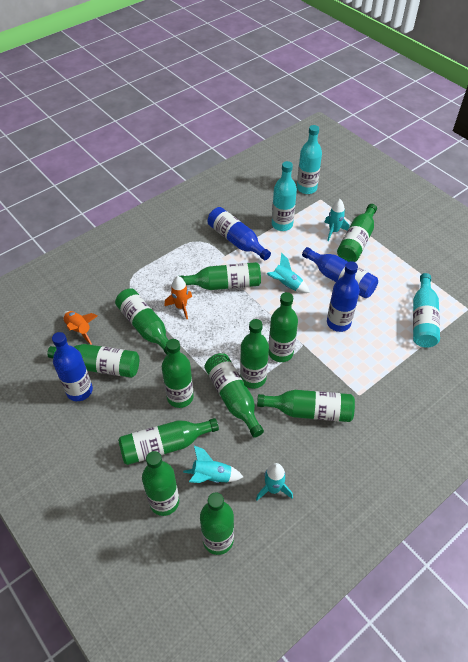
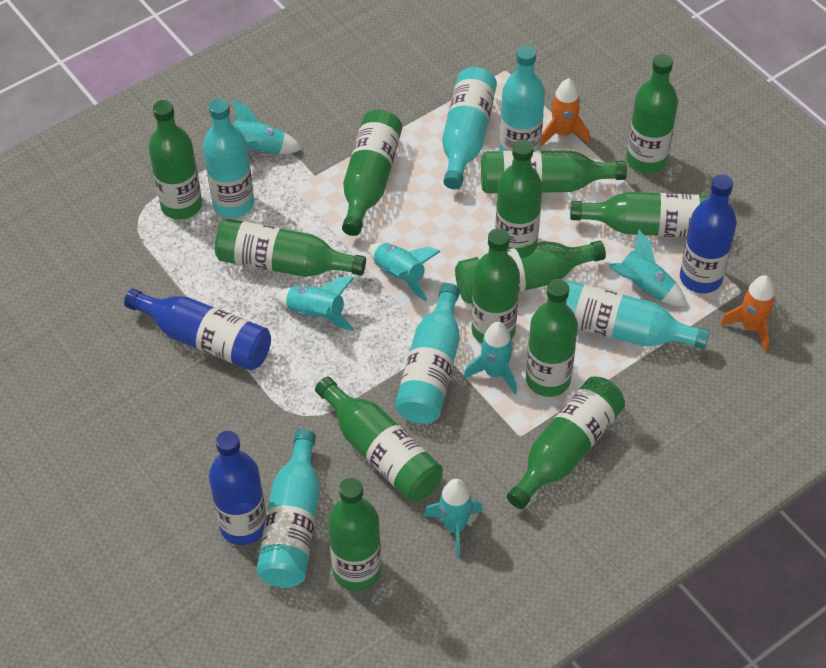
blue bottle: [52,332,93,401] [208,207,271,260] [302,247,378,298] [327,261,360,332] = 4 -> [124,289,271,370] [209,431,266,545] [680,174,737,293] = 3
green bottle: [47,344,139,378] [115,288,168,355] [118,418,219,465] [142,451,179,516] [162,339,194,408] [180,262,261,290] [200,493,234,555] [204,353,264,438] [240,319,269,389] [257,390,355,422] [269,292,298,362] [337,204,377,262] = 12 -> [149,100,202,220] [215,219,366,277] [315,377,443,501] [328,478,381,591] [342,110,402,236] [455,240,606,304] [471,228,520,344] [481,150,627,193] [495,139,542,249] [507,376,625,509] [526,279,578,397] [570,192,710,238] [627,54,678,174] = 13
turquoise bottle: [272,161,297,231] [297,125,322,194] [413,273,440,348] = 3 -> [203,98,254,218] [256,429,320,588] [395,283,460,424] [442,67,497,189] [499,45,545,151] [565,280,710,349] = 6
turquoise rocket: [183,446,243,483] [256,463,293,501] [267,253,310,293] [324,199,350,241] = 4 -> [233,100,302,154] [275,277,354,331] [369,243,441,302] [424,479,483,557] [464,322,517,394] [609,229,687,306] = 6

